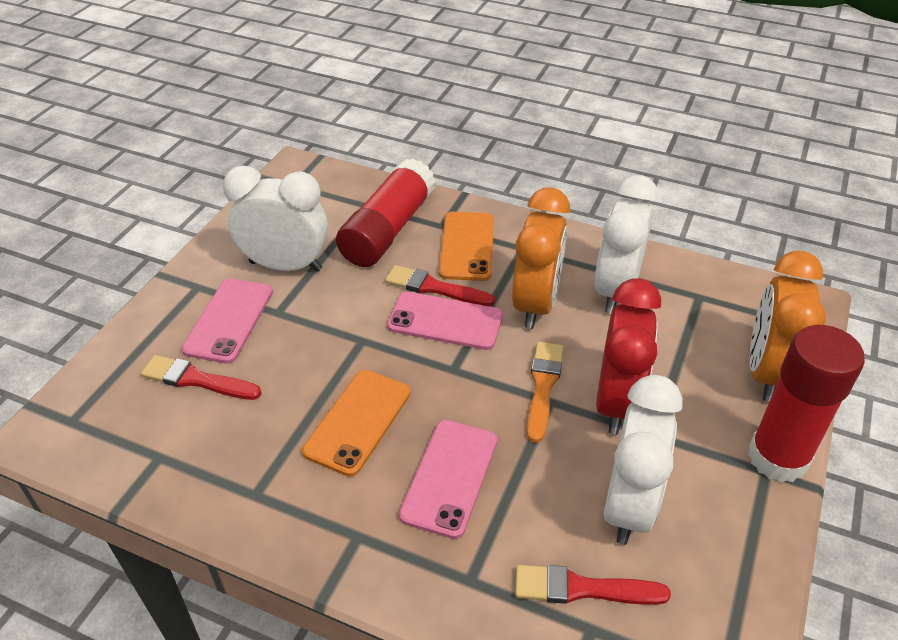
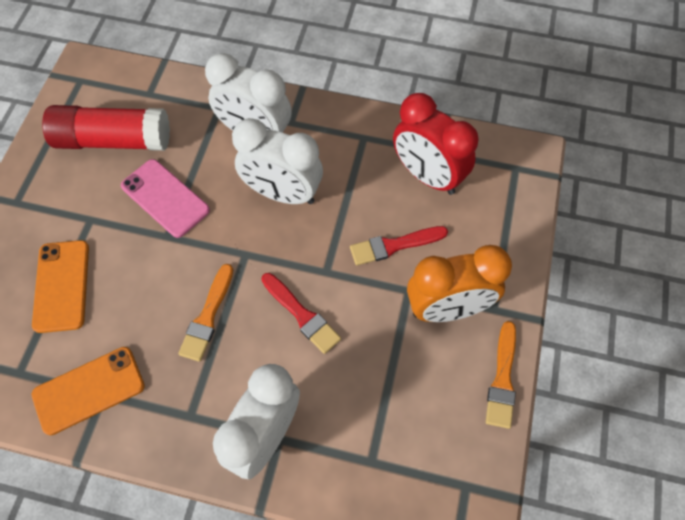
orange brush: [527,342,564,443] = 1 -> [178,264,233,362] [486,321,516,429] = 2
orange clock: [512,187,570,329] [750,251,826,402] = 2 -> [407,245,512,322] = 1
pink phone: [182,278,273,363] [387,292,503,350] [399,420,497,539] = 3 -> [121,159,210,238] = 1
red brush: [141,355,262,400] [385,265,495,306] [515,565,671,605] = 3 -> [261,273,341,354] [350,226,448,266] = 2
red glue stick: [336,158,436,267] [748,325,865,483] = 2 -> [42,105,170,151] = 1

